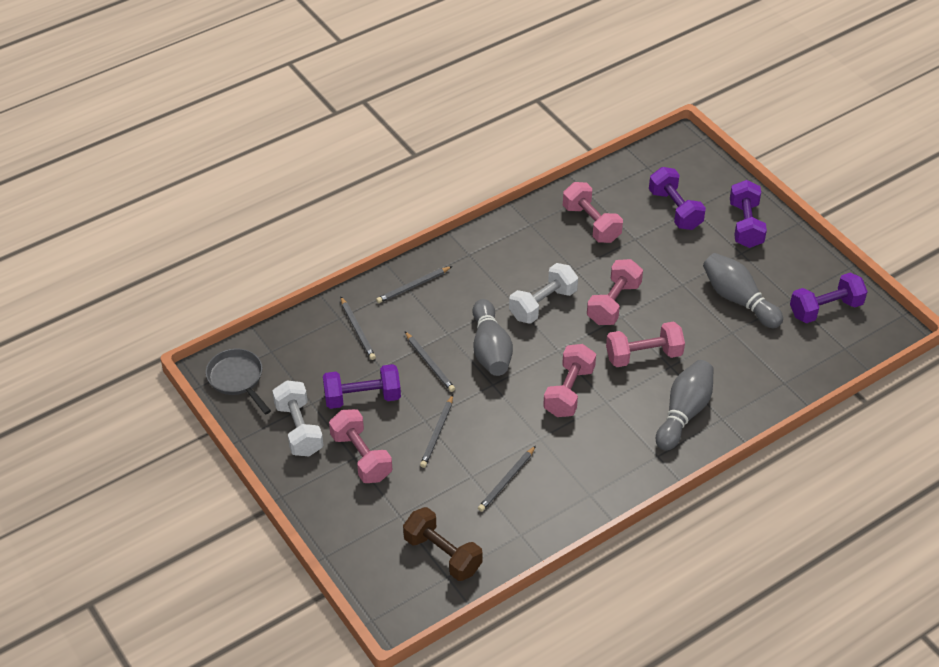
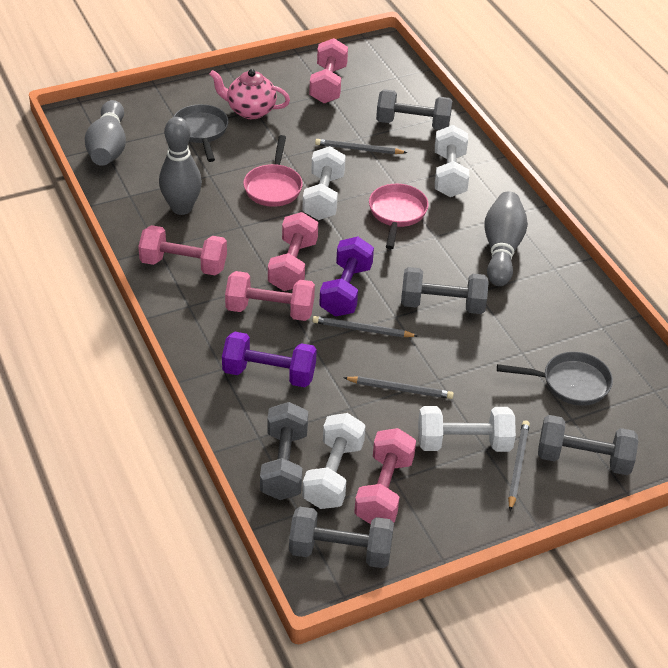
brown dumbbell: [403,507,483,581] = 1 -> none = 0
grey dumbbell: none = 0 -> [260,402,308,500] [289,507,394,568] [376,89,453,130] [401,267,489,314] [538,415,638,475] = 5
grey pan: [206,349,271,415] = 1 -> [173,104,228,162] [497,352,613,406] = 2
grey pencil: [341,297,376,360] [376,266,452,303] [405,332,455,392] [420,395,453,468] [478,446,536,512] = 5 -> [312,316,417,337] [315,139,407,154] [343,376,454,399] [508,420,530,511] = 4
pink pan: none = 0 -> [243,135,303,207] [369,184,429,249] = 2
pink teapot: none = 0 -> [210,69,290,119] = 1
purple dumbbell: [323,364,401,409] [649,167,706,230] [730,180,767,248] [790,272,868,323] = 4 -> [222,332,317,387] [319,237,374,317] = 2
white dumbbell: [272,380,324,456] [509,263,578,324] = 2 -> [302,146,346,220] [302,413,366,509] [418,406,516,452] [435,125,469,197] = 4

